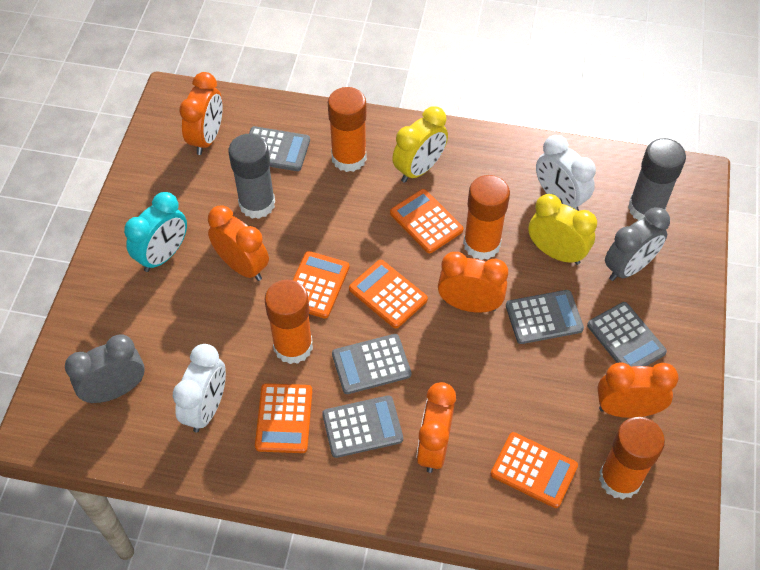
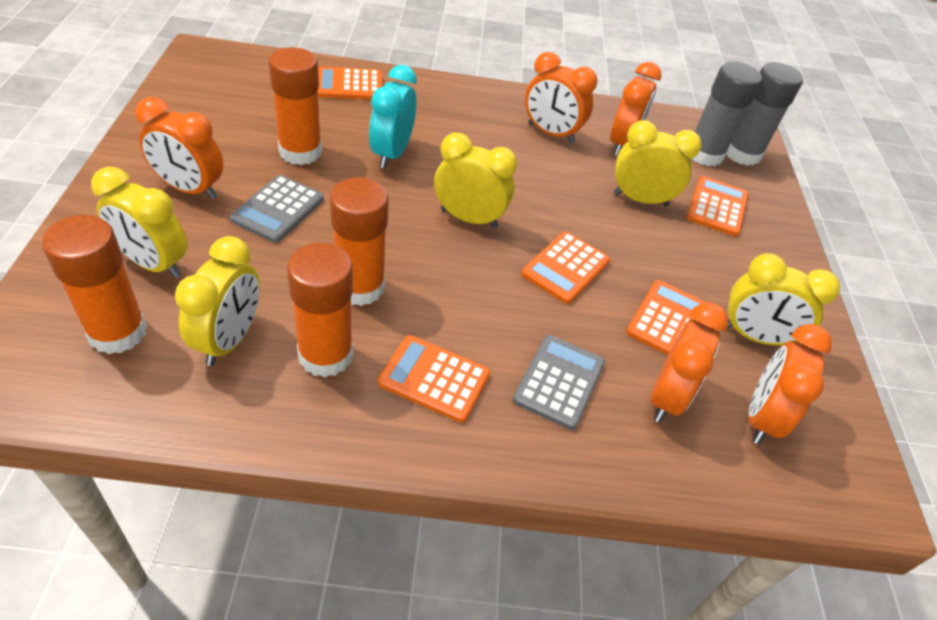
grey calculator: [249,126,310,171] [322,395,403,458] [332,334,411,394] [506,290,584,344] [587,302,667,367] = 5 -> [230,175,324,243] [513,335,605,430] = 2
grey clock: [65,334,145,403] [605,207,670,281] = 2 -> none = 0
white clock: [173,344,226,433] [536,135,596,211] = 2 -> none = 0
yellow clock: [392,106,448,183] [528,194,597,265] = 2 -> [91,167,188,278] [175,236,260,366] [434,133,517,228] [614,120,701,206] [727,253,840,346] = 5

